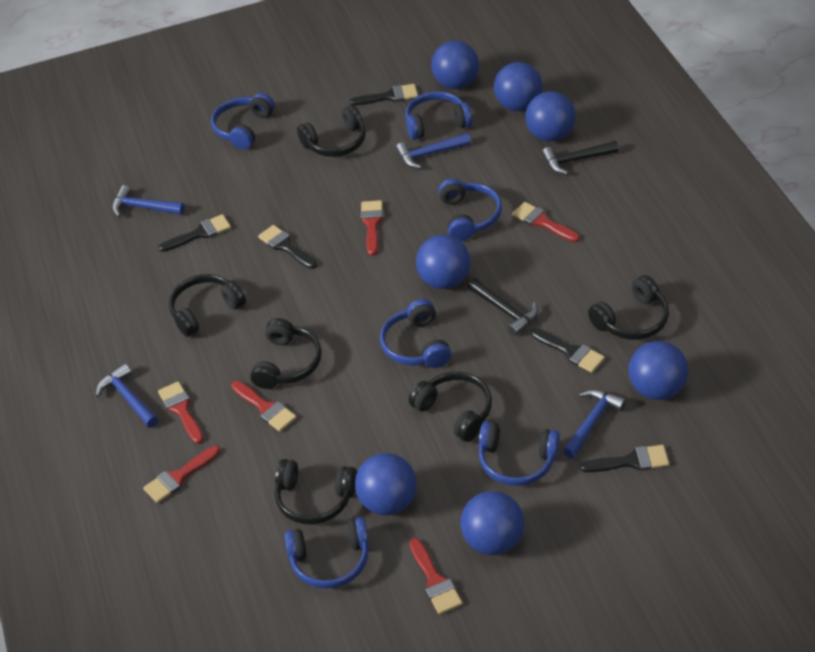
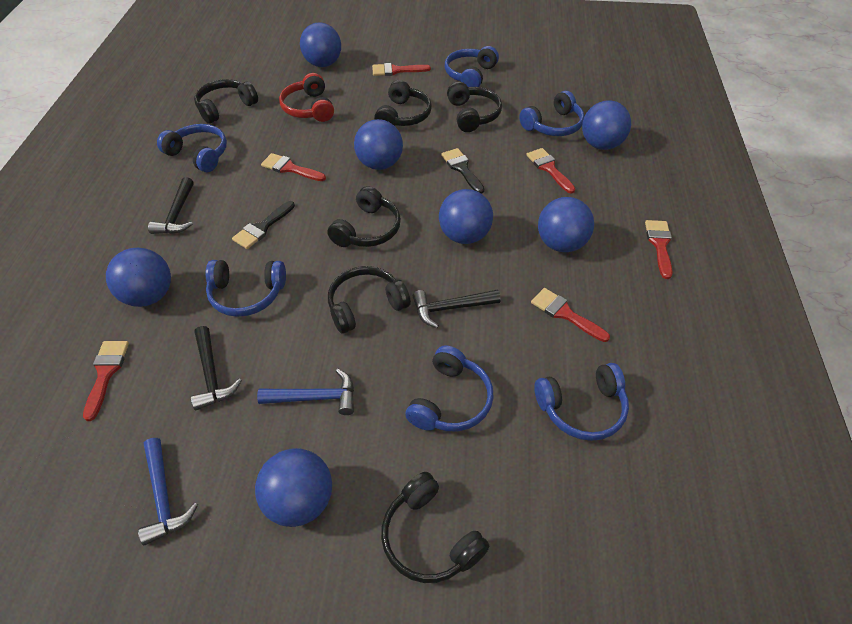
black brush: [159,214,231,252] [258,225,317,269] [349,84,418,106] [530,328,605,373] [580,445,669,472] = 5 -> [232,201,295,249] [441,148,485,194] = 2
black hammer: [468,278,538,336] [542,141,619,175] = 2 -> [148,177,194,234] [191,326,242,411] [413,289,501,328] = 3
blue hammer: [96,364,159,428] [112,185,185,217] [396,133,471,169] [563,389,626,458] = 4 -> [138,438,198,545] [257,369,354,415] = 2
red headphones: none = 0 -> [279,73,334,122] = 1

